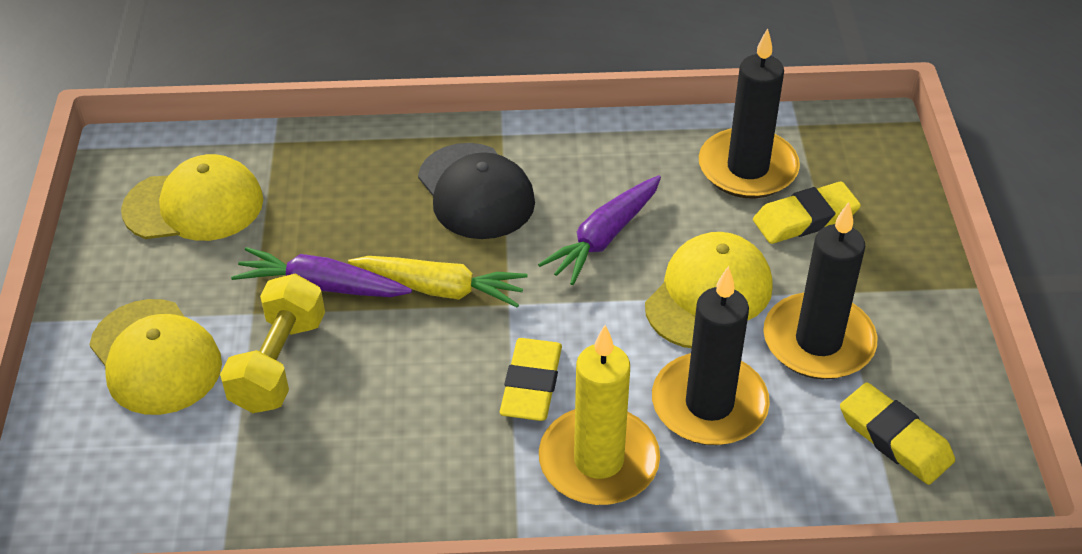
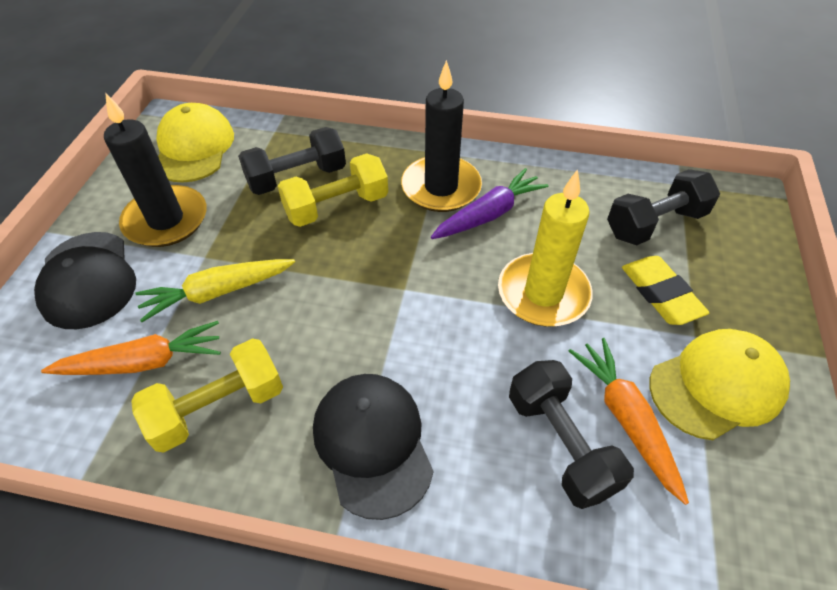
black candle: [652,266,770,445] [699,28,800,199] [763,202,877,379] = 3 -> [104,93,207,247] [401,60,482,212] = 2
black cap: [418,143,535,239] = 1 -> [34,232,136,329] [313,374,433,520] = 2
black dumbbell: none = 0 -> [238,127,346,195] [509,360,634,509] [607,169,720,245] = 3
orange carrot: none = 0 -> [41,321,221,375] [569,338,689,505] = 2
purple carrot: [231,247,412,297] [538,175,661,285] = 2 -> [431,168,549,239] = 1
yellow cap: [89,299,222,415] [121,154,263,241] [645,232,773,348] = 3 -> [156,103,234,183] [650,329,790,440] = 2
yellow dumbbell: [220,274,325,413] = 1 -> [131,338,283,453] [278,153,388,227] = 2
yellow eraser: [500,338,562,421] [753,181,861,244] [840,382,955,485] = 3 -> [622,256,710,325] = 1

